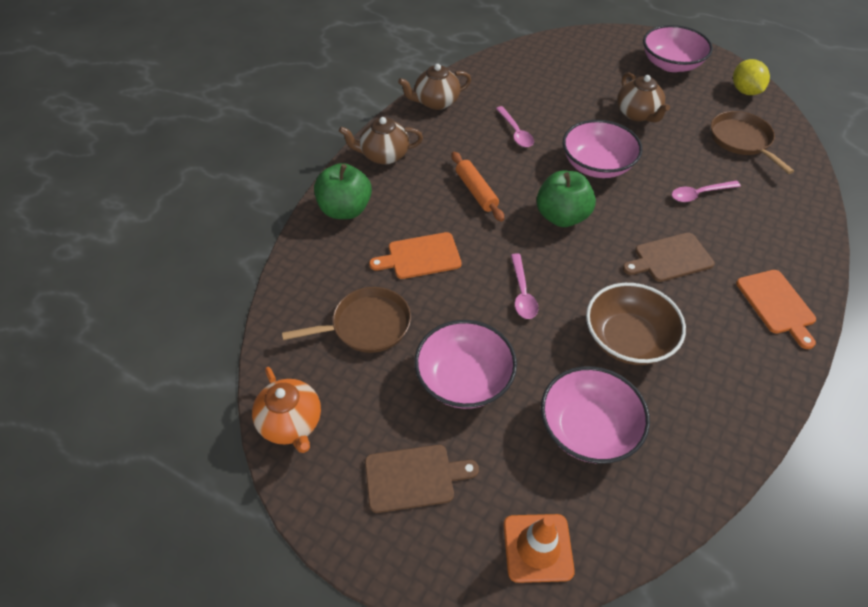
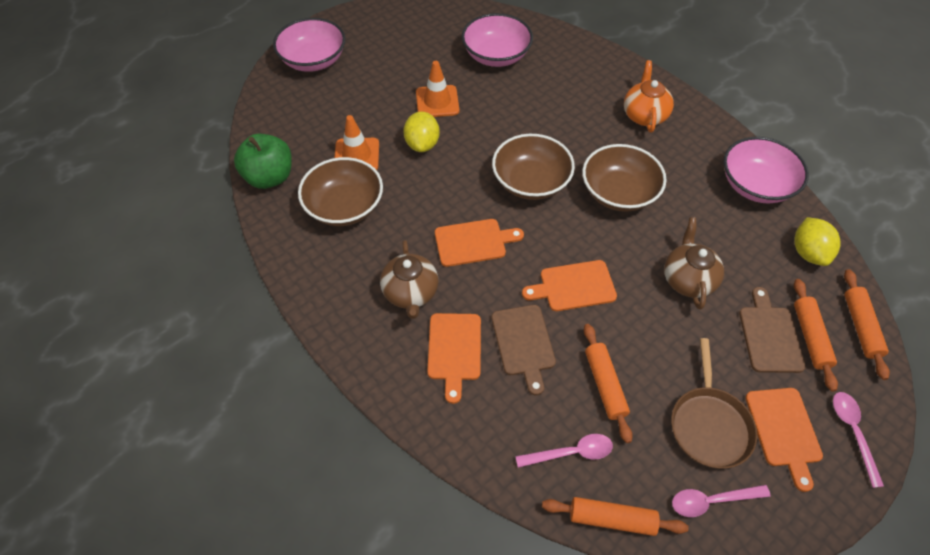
brown bowl: [586,283,686,365] = 1 -> [298,157,383,226] [492,134,575,200] [582,144,667,212] = 3
brown pan: [282,287,411,353] [711,111,794,174] = 2 -> [671,338,757,469] = 1
brown teapot: [339,117,423,165] [398,64,471,110] [617,72,670,122] = 3 -> [380,240,438,319] [664,218,724,310] = 2
green apple: [314,163,372,219] [537,171,596,227] = 2 -> [234,134,292,189] = 1
orange cutting board: [369,232,462,279] [736,270,816,349] = 2 -> [427,313,481,404] [435,219,524,267] [522,260,617,311] [745,388,823,492] = 4
orange rolling pin: [452,152,504,222] = 1 -> [542,497,689,536] [584,324,633,443] [794,279,838,392] [844,269,890,380] = 4
orange traffic cone: [504,514,575,583] = 1 -> [335,115,379,170] [416,61,459,117] = 2
pink bowl: [414,320,517,409] [541,366,650,464] [563,120,643,178] [643,25,713,72] = 4 -> [273,18,345,72] [462,13,533,67] [724,137,809,203] = 3
yellow lemon: [733,59,770,95] = 1 -> [403,111,440,152] [794,217,841,266] = 2

